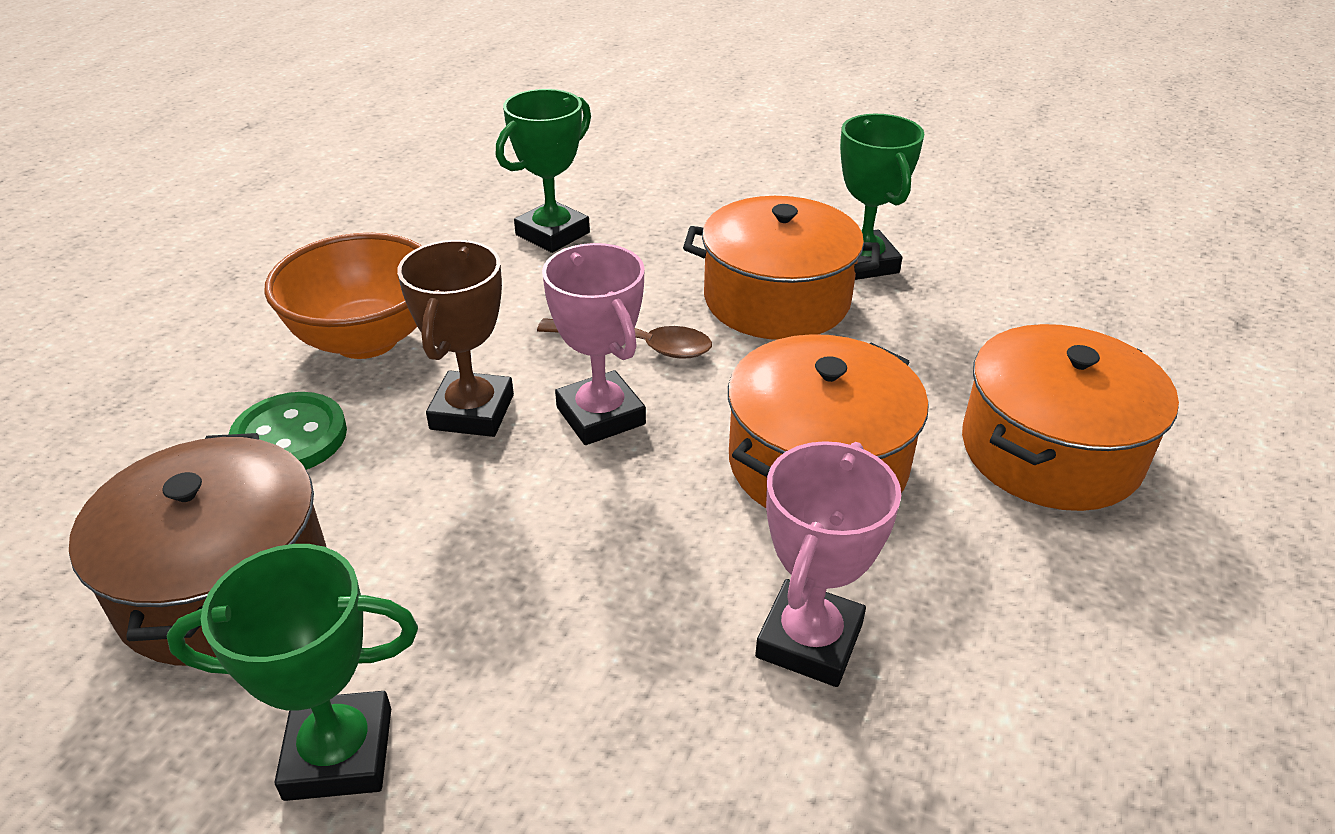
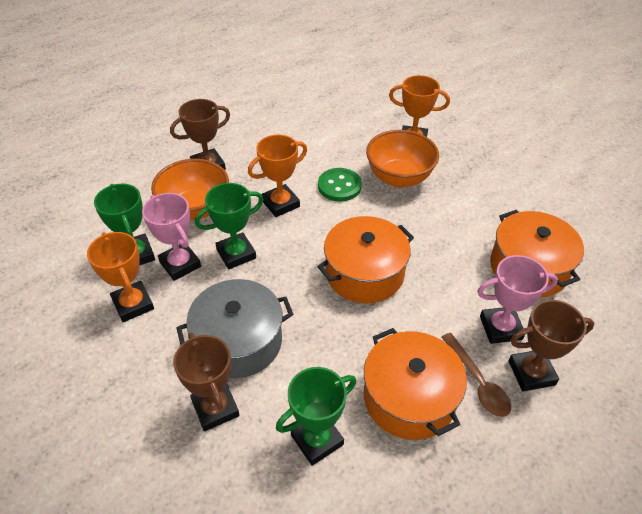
brown pot: [69,433,326,666] = 1 -> none = 0
brown trophy: [397,240,514,437] = 1 -> [170,99,230,170] [173,332,240,431] [508,300,594,391] = 3
grey pot: none = 0 -> [176,279,293,378] = 1
orange bowl: [264,233,422,359] = 1 -> [151,159,229,220] [366,130,439,188] = 2
orange trophy: none = 0 -> [87,232,154,322] [248,135,307,217] [389,75,450,137] = 3

